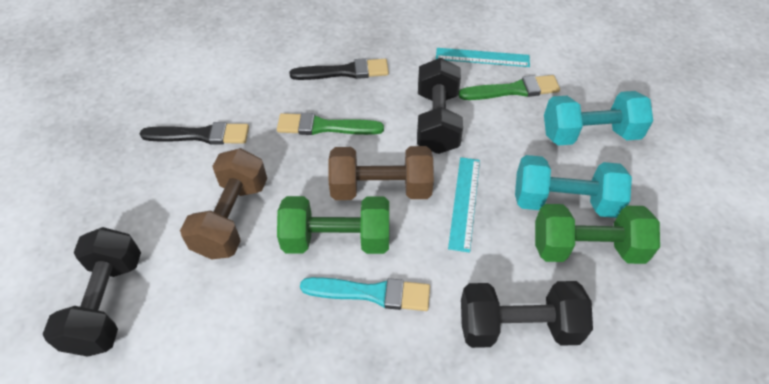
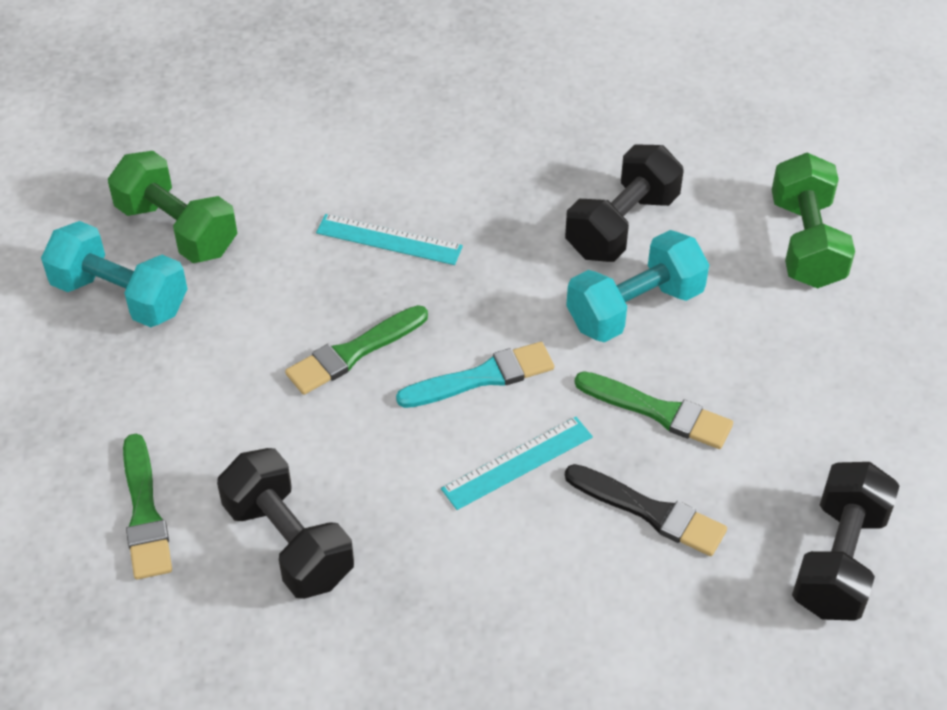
black brush: [140,122,249,144] [290,58,389,80] = 2 -> [565,464,727,556] = 1
brown dumbbell: [180,148,267,260] [329,146,434,200] = 2 -> none = 0
green brush: [277,113,384,135] [459,75,560,100] = 2 -> [123,434,172,580] [285,305,428,395] [575,371,733,449] = 3

